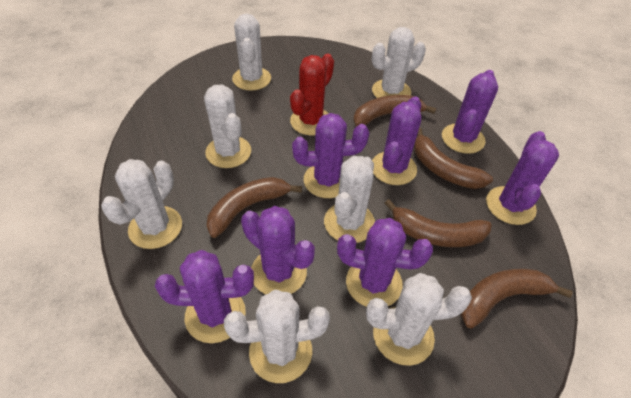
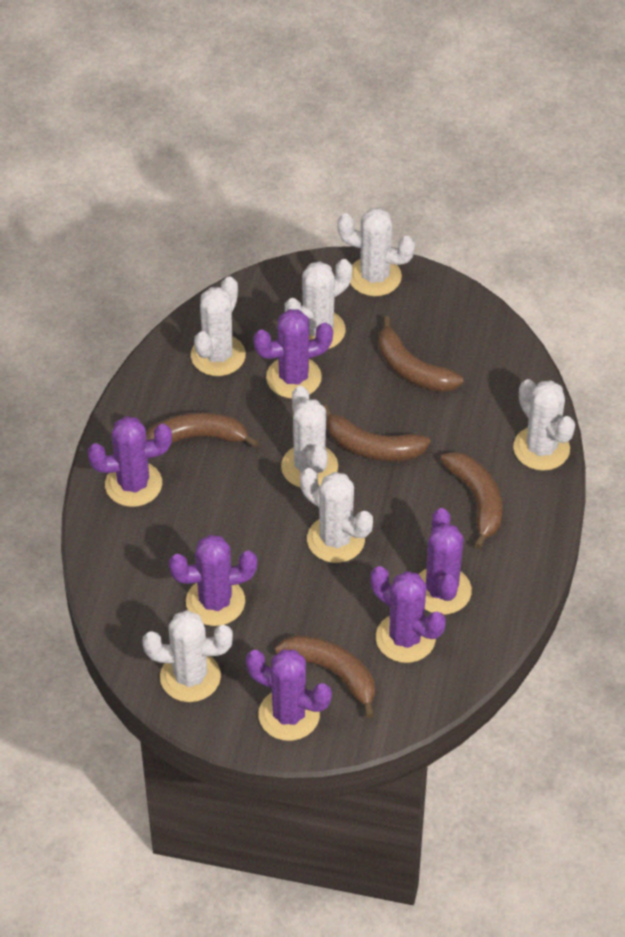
purple cactus: [155,250,254,343] [241,206,315,294] [292,113,369,198] [337,218,433,307] [372,96,421,185] [442,70,498,154] [486,131,559,225] = 7 -> [87,416,172,507] [169,535,257,626] [246,649,332,741] [253,309,333,398] [371,566,445,663] [419,508,472,615] = 6
red cactus: [290,54,334,135] = 1 -> none = 0

